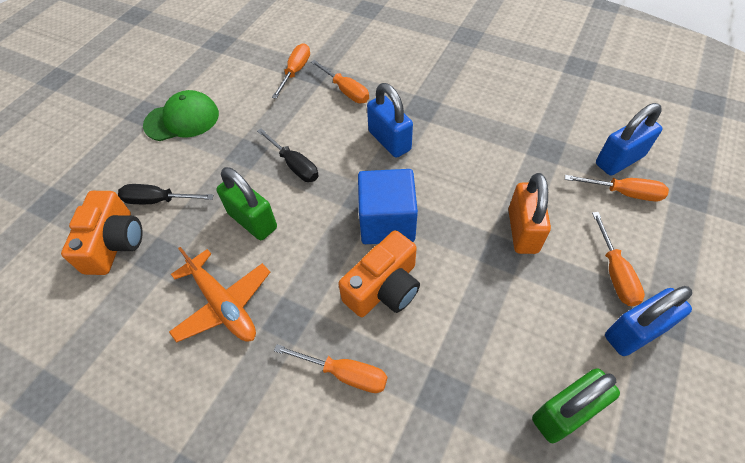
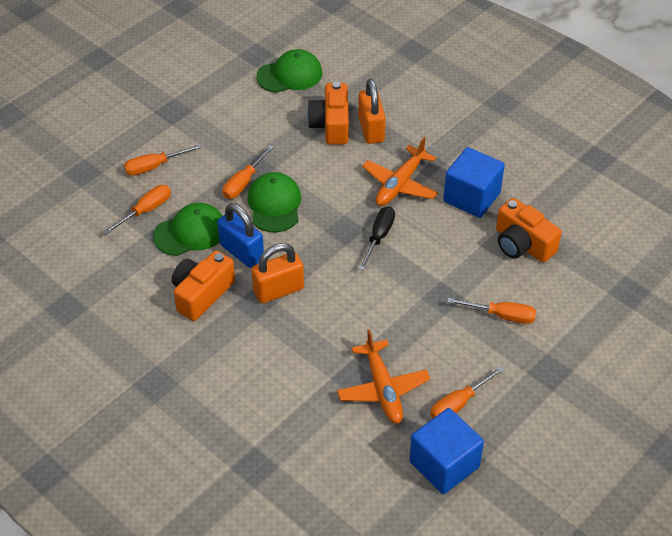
black screwdriver: [118,184,213,204] [257,128,319,182] = 2 -> [358,207,395,271] = 1
blue cube: [358,169,418,244] = 1 -> [409,408,484,494] [443,147,505,218] = 2
blue padlock: [367,83,413,158] [596,103,663,176] [605,286,692,356] = 3 -> [217,203,264,268] = 1
green cap: [143,90,219,141] = 1 -> [153,203,223,256] [247,172,301,233] [256,49,322,93] = 3
green padlock: [216,167,277,240] [532,368,620,443] = 2 -> none = 0
orange camera: [61,191,143,275] [338,230,420,317] = 2 -> [172,251,235,321] [307,82,349,145] [496,198,562,262] = 3
orange padlock: [508,173,551,254] = 1 -> [251,243,304,303] [358,79,386,144] = 2
orange plane: [169,247,270,343] = 1 -> [337,329,430,424] [362,137,438,206] = 2

